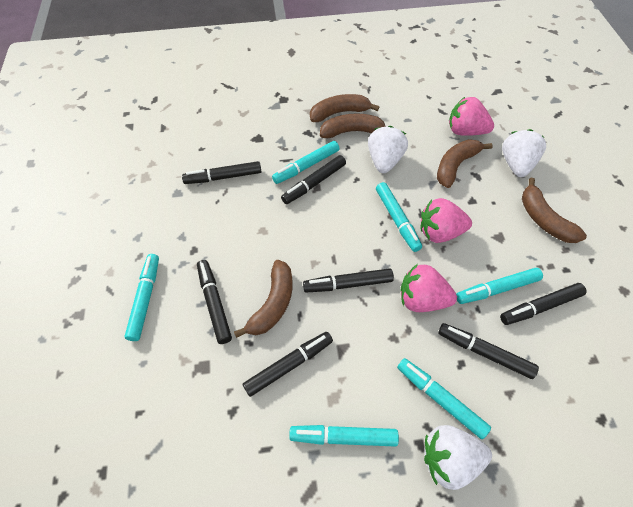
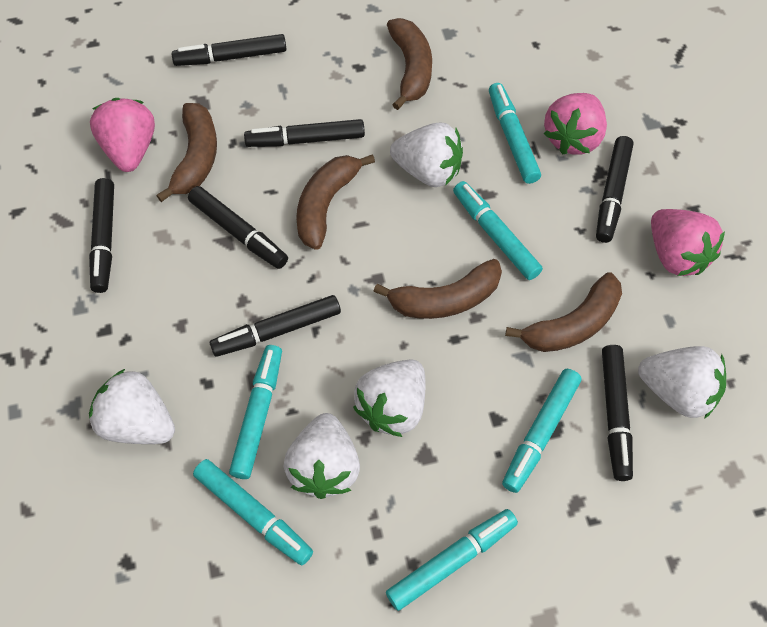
white strawberry: [368,126,408,173] [424,425,492,490] [502,129,546,177] = 3 -> [89,369,175,444] [283,413,360,499] [353,359,425,437] [390,123,463,187] [638,346,726,419] = 5

